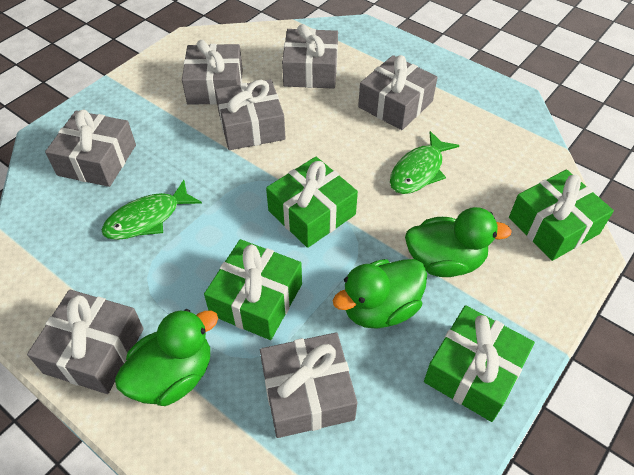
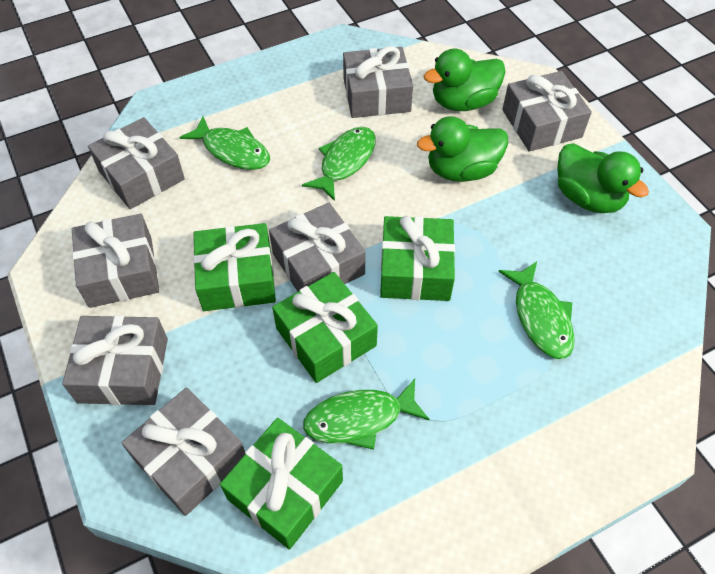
green fish: [102,180,202,240] [390,131,459,194] = 2 -> [180,116,270,170] [302,127,376,201] [303,379,430,450] [499,262,575,359] = 4

